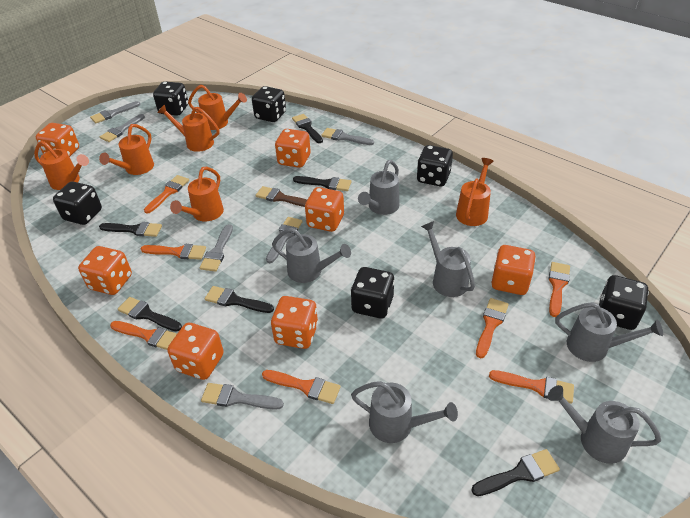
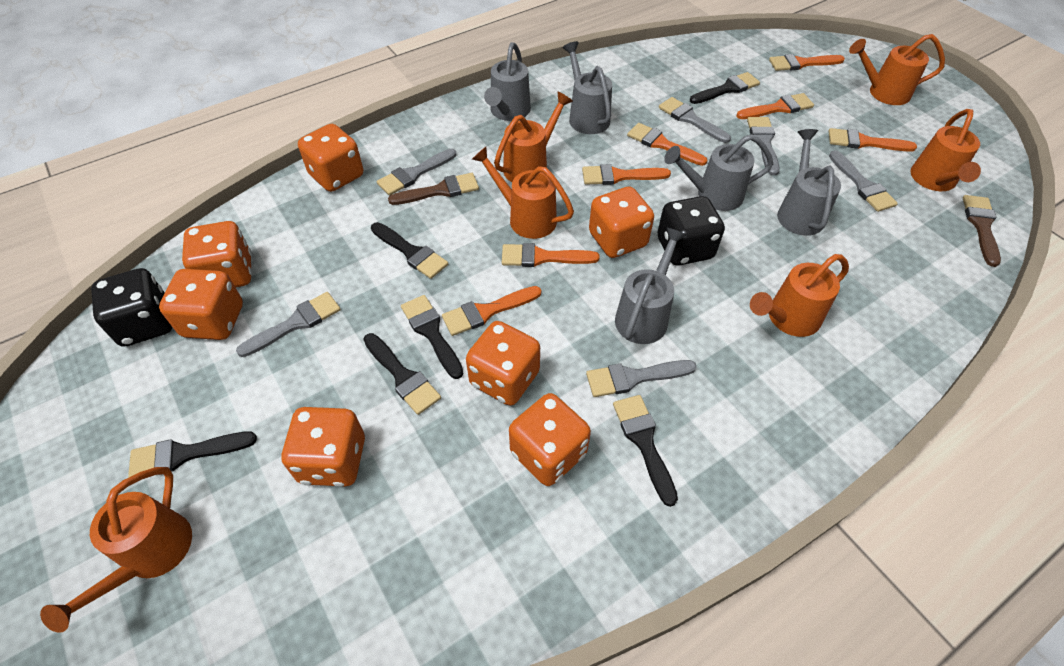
black dice: [53,182,102,225] [153,81,188,116] [252,86,286,122] [350,267,395,318] [417,145,453,186] [599,275,649,330] = 6 -> [91,268,172,347] [657,196,725,266] = 2
brown brush: [256,186,307,207] = 1 -> [388,173,479,205] [963,195,1001,267] = 2
grey watering can: [272,228,351,283] [351,381,458,443] [358,160,400,215] [421,221,475,297] [548,385,661,464] [555,302,663,362] = 6 -> [484,42,531,121] [562,41,612,134] [615,228,687,344] [664,134,773,211] [777,129,841,236] = 5

